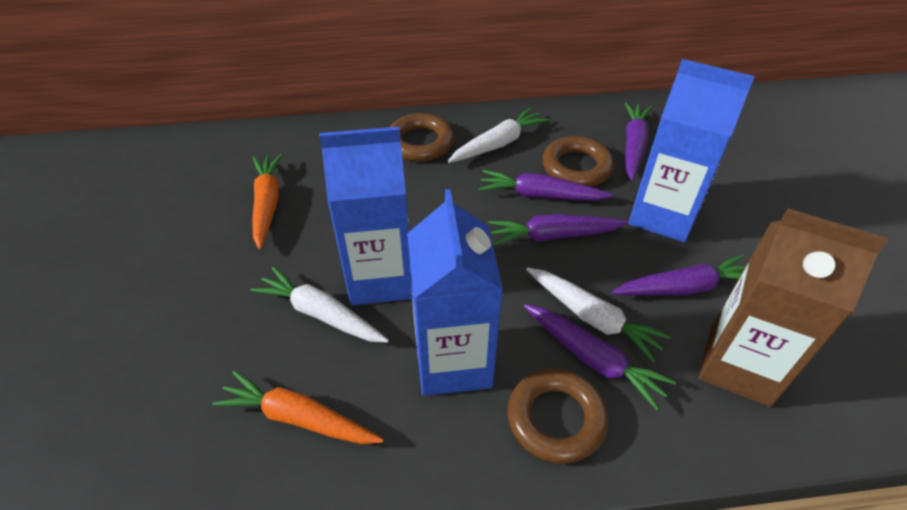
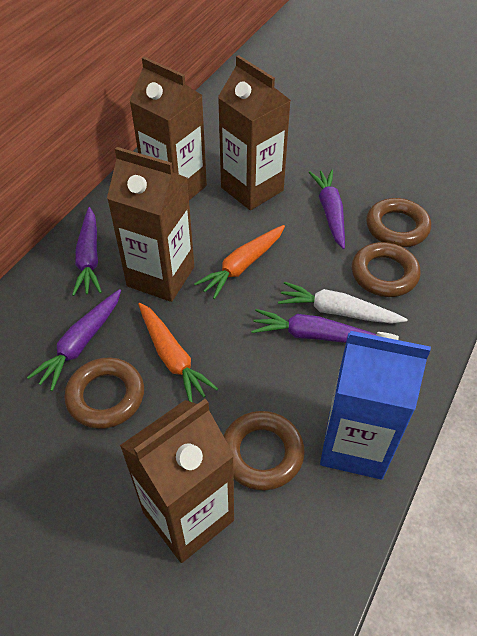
blue carton: [319,127,413,305] [407,189,503,396] [628,59,755,242] = 3 -> [320,331,431,480] = 1
brown carton: [698,208,888,407] = 1 -> [107,147,194,302] [120,399,234,563] [130,57,207,200] [218,55,291,210] = 4
brown ring: [390,113,454,162] [508,368,608,464] [542,136,614,187] = 3 -> [64,357,144,429] [223,411,305,491] [352,242,421,297] [366,198,431,247] = 4
purple carrot: [479,170,613,201] [488,214,629,246] [524,304,676,410] [612,254,746,296] [624,102,652,181] = 5 -> [27,289,121,391] [72,207,102,296] [251,309,377,343] [309,170,345,249] = 4
white carrot: [251,267,389,343] [448,107,549,163] [526,267,671,362] = 3 -> [278,282,407,324] = 1

